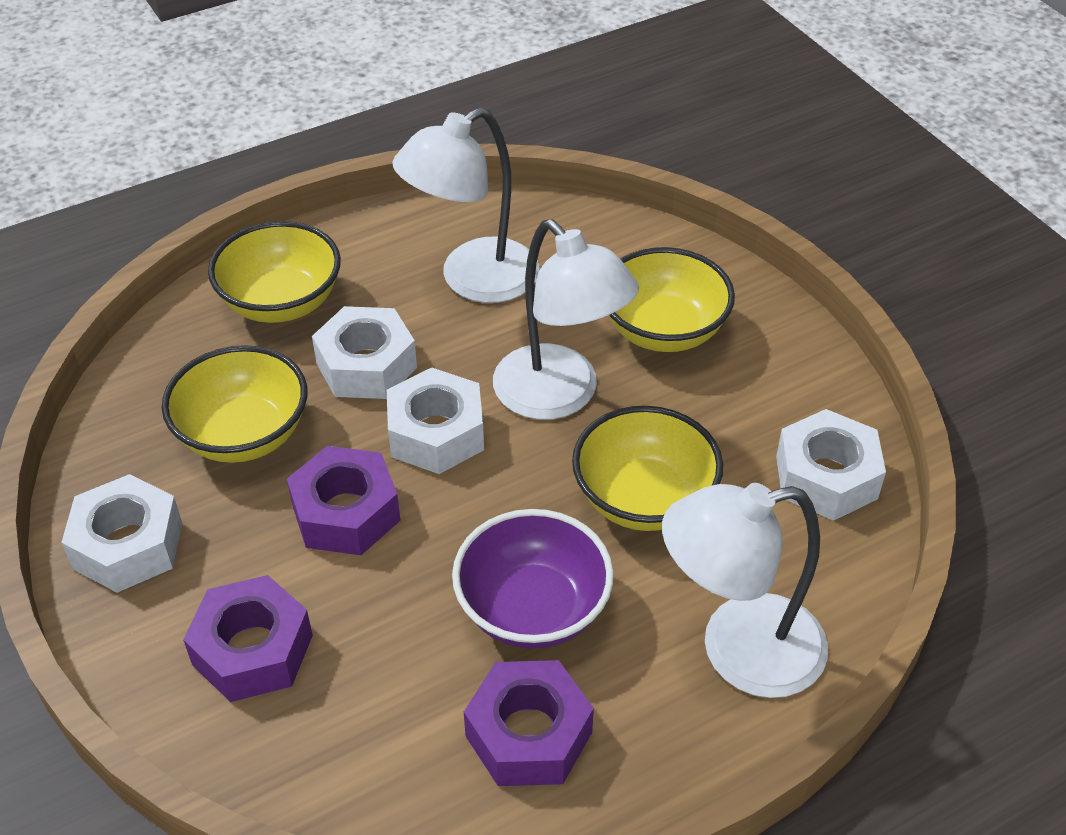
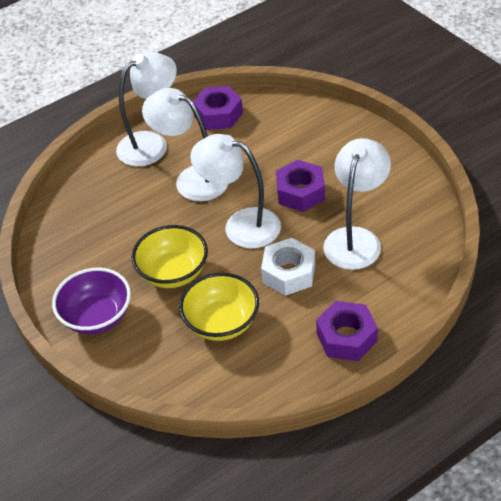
white lamp: [392,107,539,303] [493,219,639,420] [662,483,828,698] = 3 -> [116,52,177,166] [142,88,228,201] [190,134,281,249] [323,138,391,270] = 4
white nut: [61,474,182,593] [312,306,417,399] [387,367,484,474] [776,409,886,521] = 4 -> [261,238,315,296] = 1
yellow bowl: [162,345,307,463] [208,221,341,323] [572,406,723,531] [608,247,735,352] = 4 -> [132,225,208,288] [179,273,259,341] = 2

